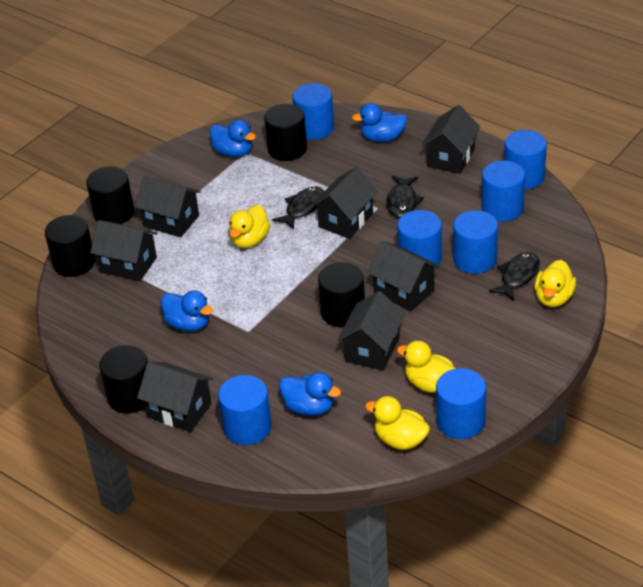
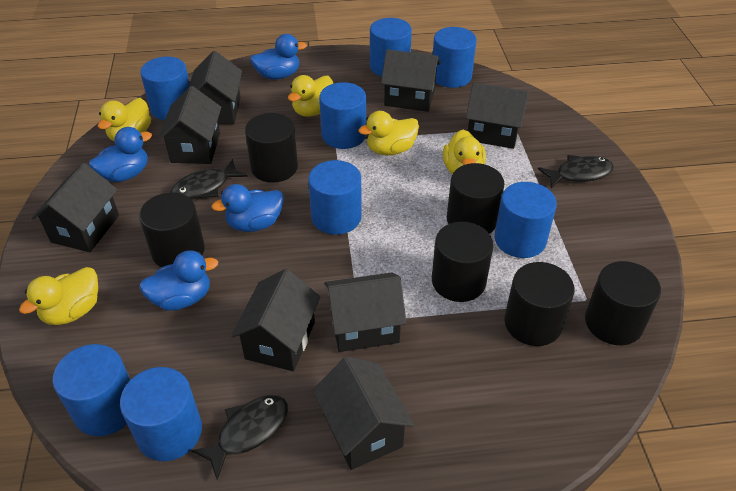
black cylinder: [45,215,95,277] [86,166,134,224] [99,345,148,414] [264,104,307,161] [318,262,365,327] = 5 -> [139,193,205,268] [245,113,298,183] [432,222,493,302] [447,163,504,234] [504,262,575,346] [585,261,661,345] = 6
black house: [90,220,158,281] [135,176,201,237] [137,362,213,432] [311,167,378,239] [337,291,405,371] [367,241,440,312] [421,105,480,174] = 7 -> [31,163,119,252] [158,86,221,164] [189,51,242,124] [231,269,320,371] [313,357,414,470] [325,272,406,352] [381,49,440,112] [466,83,529,149] = 8
blue cylinder: [218,375,272,445] [292,83,334,140] [397,210,442,269] [436,368,486,439] [453,210,498,274] [481,161,525,222] [504,130,547,190] = 7 -> [53,344,130,436] [120,367,202,461] [140,57,190,120] [308,160,362,235] [319,82,366,149] [370,18,412,77] [433,27,476,88] [494,182,557,258] = 8
yellow duck: [229,205,270,248] [365,396,430,450] [397,341,456,393] [534,260,576,307] = 4 -> [19,267,98,325] [98,98,151,141] [288,75,333,117] [358,111,419,155] [443,130,486,174] = 5

